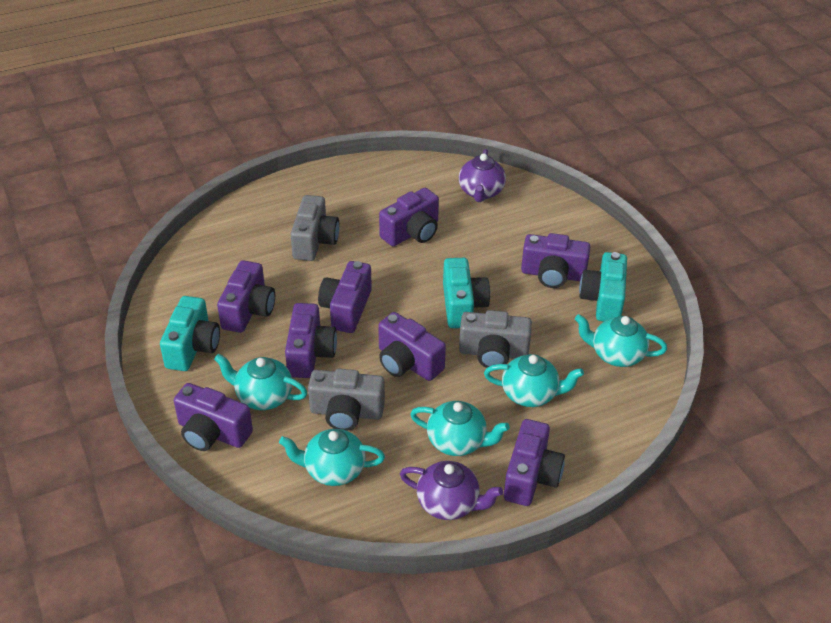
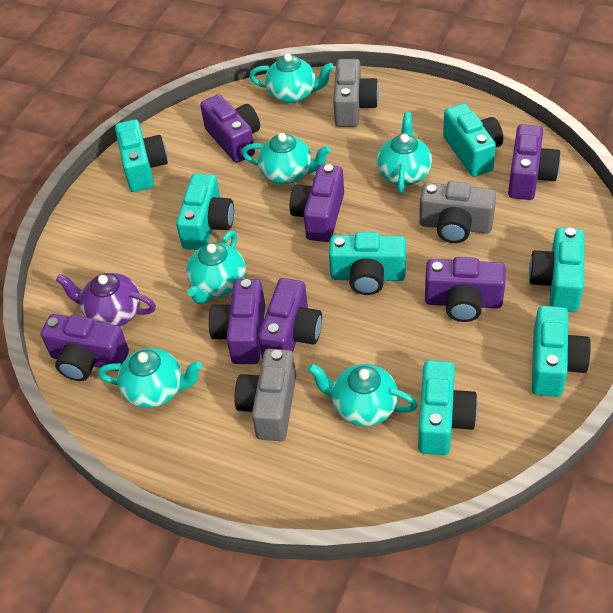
purple camera: [174,383,253,451] [217,260,275,333] [285,303,337,378] [318,261,372,333] [378,312,446,381] [379,188,439,246] [504,419,565,506] [521,233,590,288] = 8 -> [41,314,129,381] [200,94,260,163] [209,279,265,364] [258,278,322,359] [290,164,344,242] [425,257,506,322] [508,124,561,200] = 7
purple teapot: [400,461,503,520] [459,149,506,202] = 2 -> [56,273,156,326] = 1
turquoise camera: [160,296,220,371] [443,258,490,328] [579,252,627,321] = 3 -> [115,119,168,192] [176,173,234,250] [329,232,406,295] [418,360,478,455] [443,103,503,177] [529,228,584,312] [531,306,591,397] = 7
turquoise teapot: [214,354,307,410] [279,429,385,486] [410,401,510,456] [484,354,584,407] [575,314,667,367] = 5 -> [98,348,202,408] [186,230,246,305] [242,133,331,184] [249,53,334,103] [308,364,418,426] [377,112,432,194] = 6

